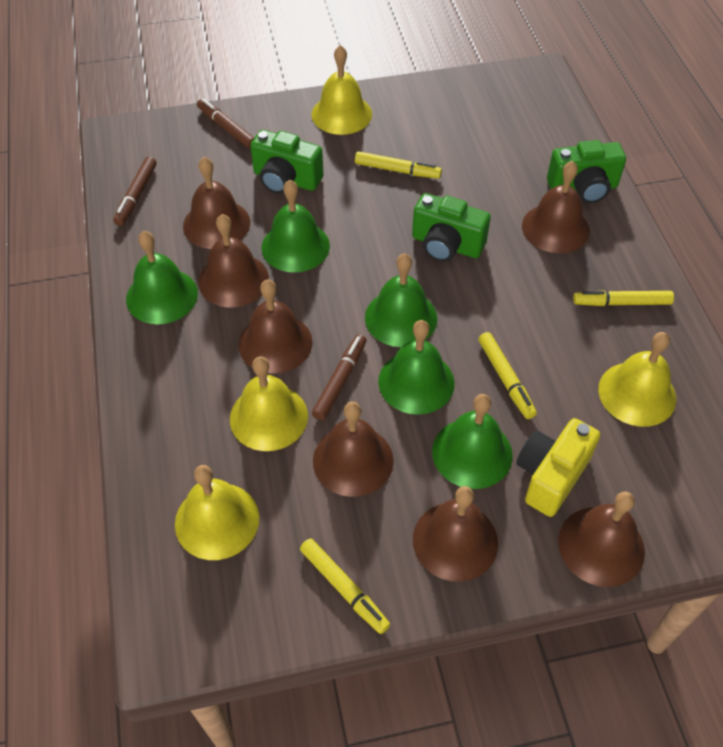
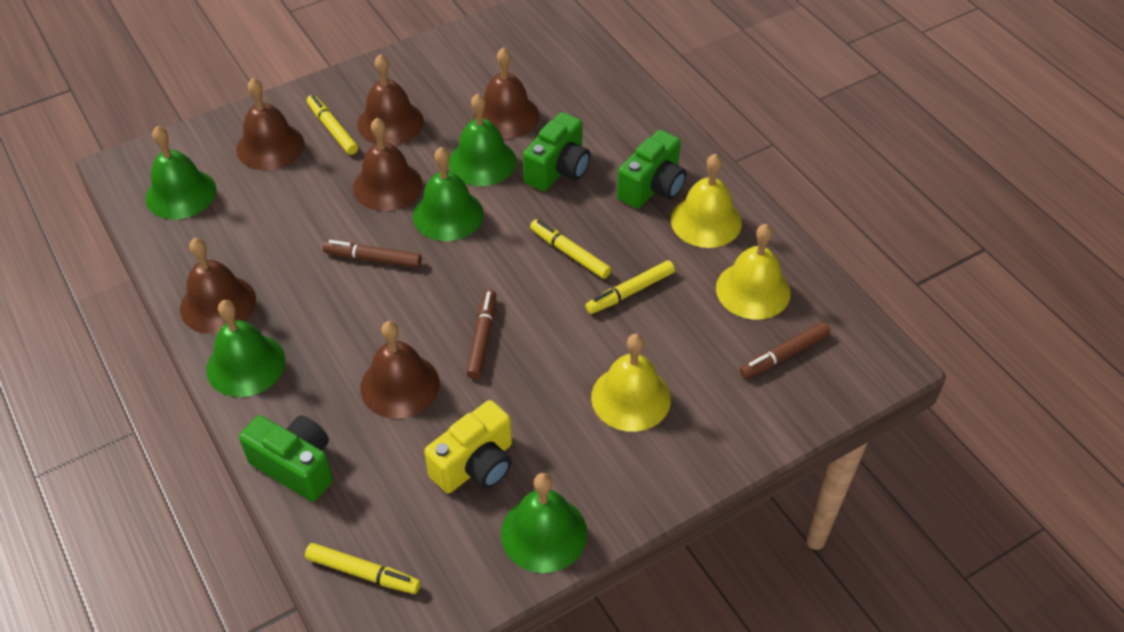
brown bell: [183,157,250,249] [198,214,269,308] [238,279,313,374] [313,402,394,497] [413,486,498,582] [522,161,590,253] [558,492,645,587] = 7 -> [180,238,256,334] [237,78,304,170] [353,118,422,211] [357,54,424,145] [360,321,440,419] [474,47,540,139] = 6
yellow bell: [175,465,259,560] [230,356,308,451] [311,45,372,135] [598,332,676,427] = 4 -> [591,334,671,432] [671,154,742,248] [716,224,791,320] = 3

